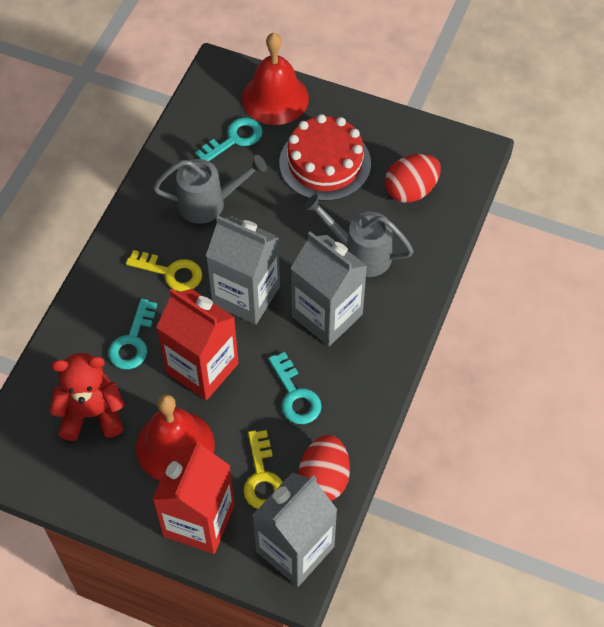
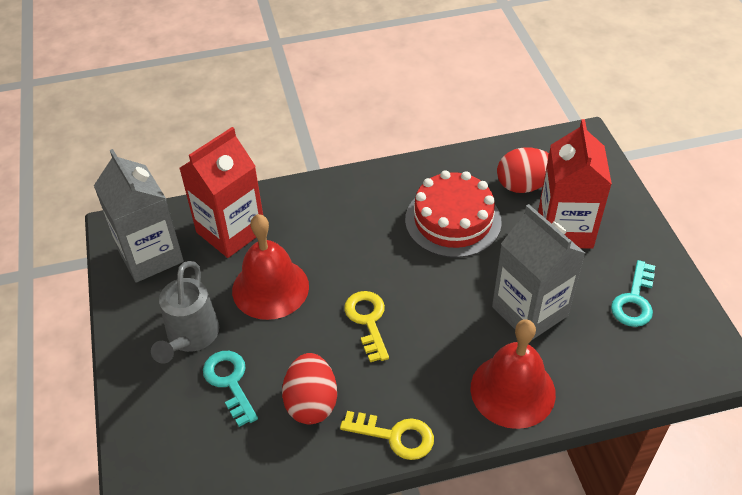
grey carton: [206,216,280,325] [252,473,337,587] [291,231,367,346] = 3 -> [94,149,184,283] [492,204,585,340] = 2
grey watering can: [153,155,267,224] [304,194,413,277] = 2 -> [151,261,219,364] = 1
red teddy bear: [49,353,125,441] = 1 -> none = 0
turquoise key: [108,299,157,369] [195,118,263,161] [268,352,322,424] = 3 -> [203,351,258,427] [611,260,655,327] = 2

